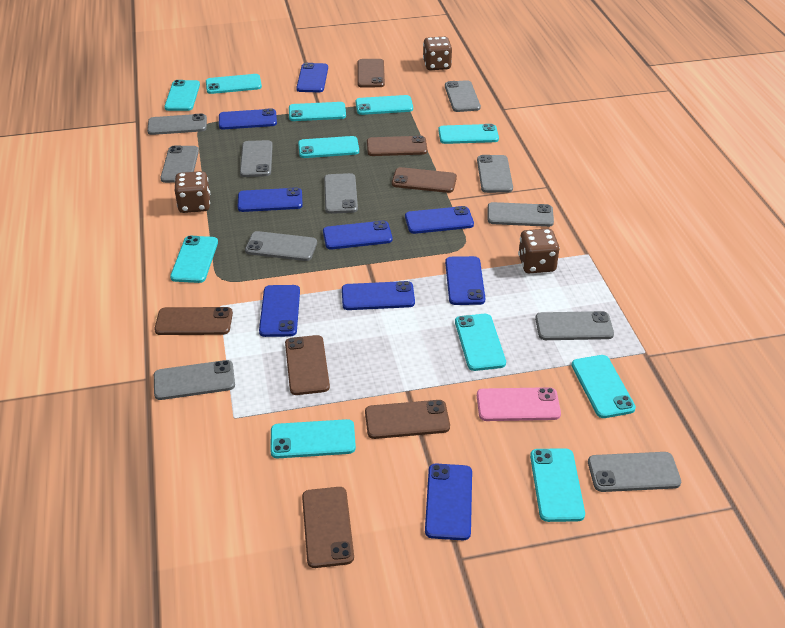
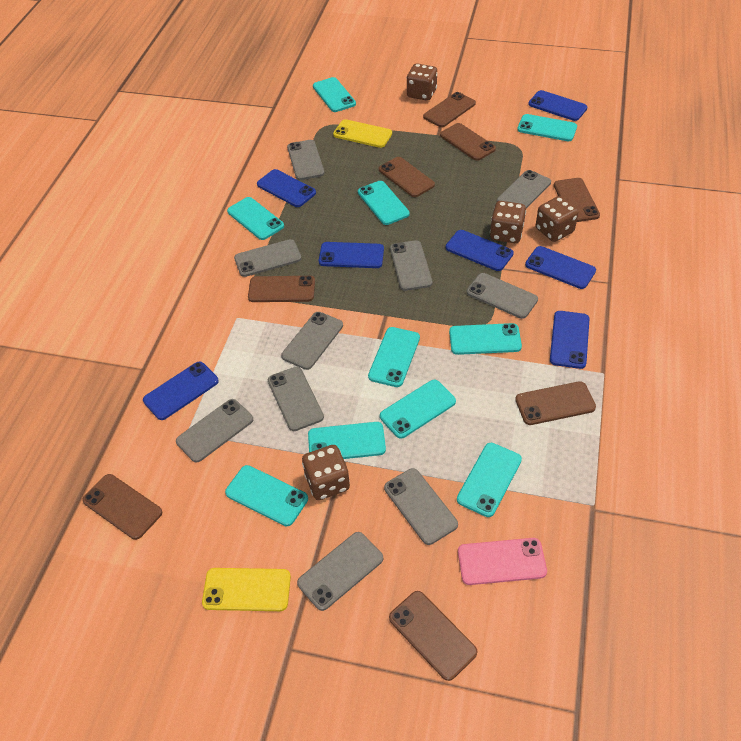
blue phone: [219,108,277,129] [238,187,303,212] [259,285,300,337] [296,63,328,92] [323,220,392,249] [342,281,415,310] [405,206,474,234] [425,464,472,540] [445,256,485,305] = 9 -> [143,361,219,420] [257,169,316,207] [319,242,384,268] [446,230,514,271] [525,246,596,289] [529,90,587,121] [550,311,590,369] = 7
brown dice: [175,171,210,213] [423,37,452,70] [518,229,560,273] = 3 -> [302,445,350,500] [406,63,438,101] [490,201,526,243] [536,196,578,242] = 4
brown phone: [154,307,233,335] [285,335,330,395] [302,487,354,568] [358,59,385,88] [365,400,450,439] [367,135,427,156] [392,167,457,193] = 7 -> [82,474,162,540] [248,276,315,302] [379,157,435,197] [389,591,478,681] [423,92,476,127] [440,123,496,161] [515,381,596,425] [554,178,600,222] = 8
grey phone: [147,113,207,135] [154,360,235,400] [160,146,199,183] [240,140,273,177] [245,231,317,261] [324,173,358,214] [445,80,481,112] [477,155,513,193] [488,202,554,227] [535,311,614,340] [588,452,681,492] = 11 -> [176,399,253,463] [234,239,301,277] [268,367,324,431] [281,312,343,370] [287,140,324,180] [297,532,383,611] [384,468,458,545] [390,240,432,291] [467,273,538,319] [497,170,551,209] = 10
turquoise phone: [164,80,200,111] [170,236,218,283] [206,74,262,94] [270,419,356,458] [289,102,346,121] [298,136,359,158] [356,95,413,115] [438,124,499,144] [455,314,506,371] [530,448,585,522] [572,355,636,418] = 11 -> [225,465,308,526] [227,197,284,240] [308,422,386,459] [313,77,356,112] [358,181,410,225] [368,327,420,387] [380,380,456,439] [449,323,522,355] [457,443,522,517] [517,114,577,141] = 10
yellow phone: none = 0 -> [202,568,291,611] [333,119,392,148] = 2

